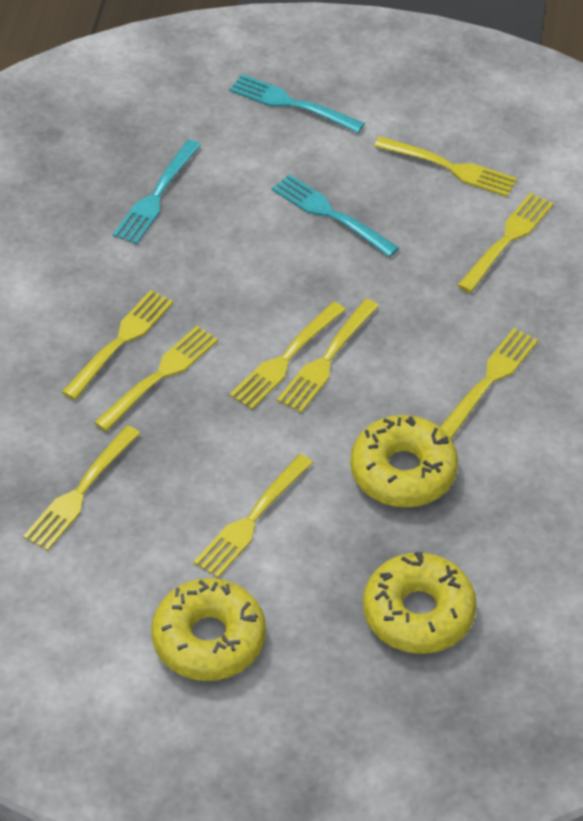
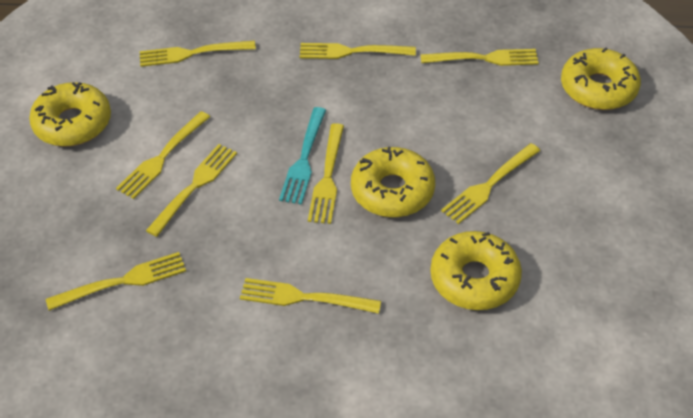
turquoise fork: [113,139,201,245] [229,74,365,133] [272,174,399,257] = 3 -> [279,107,326,204] = 1
yellow donut: [151,578,266,681] [350,415,458,507] [363,551,477,654] = 3 -> [29,82,111,147] [351,147,435,217] [430,231,522,310] [561,48,641,110] = 4

